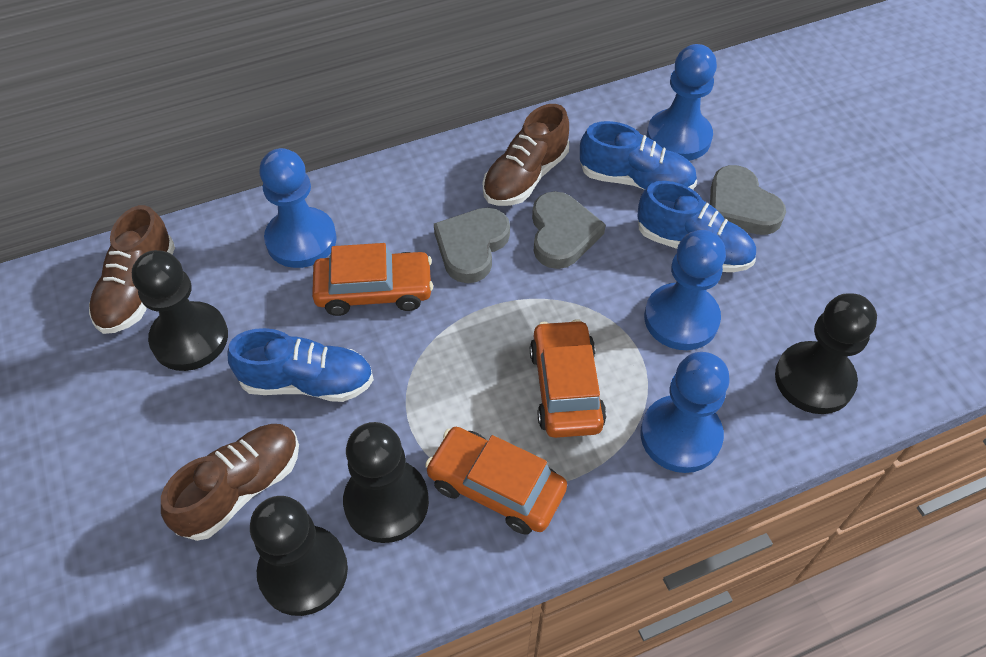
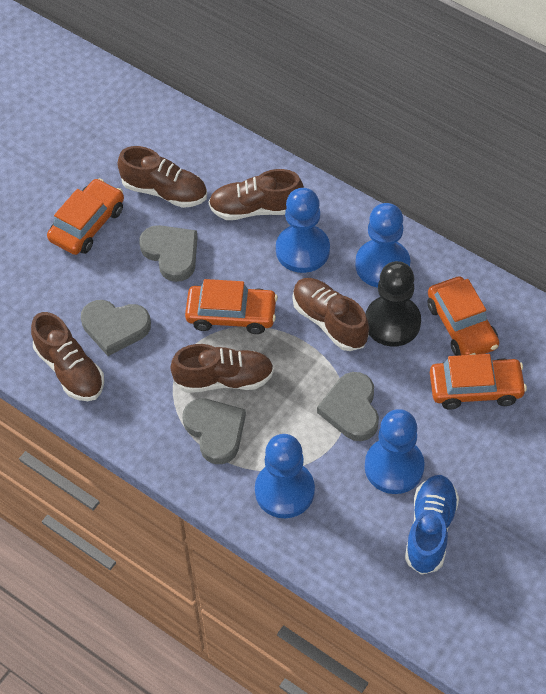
black pawn: [132,250,228,371] [250,496,348,616] [343,422,429,543] [775,293,877,414] = 4 -> [366,261,421,346] = 1
blue shoe: [227,328,374,402] [580,121,697,190] [637,181,756,272] = 3 -> [405,475,459,575] = 1
brown shoe: [89,205,175,334] [161,424,299,541] [483,104,569,206] = 3 -> [31,312,104,401] [117,146,207,208] [170,344,274,393] [209,169,304,220] [293,278,369,351] = 5
grey heart: [434,208,510,283] [532,191,606,269] [710,165,786,235] = 3 -> [81,300,151,356] [139,225,198,282] [182,398,246,464] [317,372,379,441] = 4
orange car: [312,243,433,316] [425,427,567,535] [530,319,606,438] = 3 -> [47,178,124,255] [185,279,278,334] [428,276,499,356] [430,354,527,409] = 4

